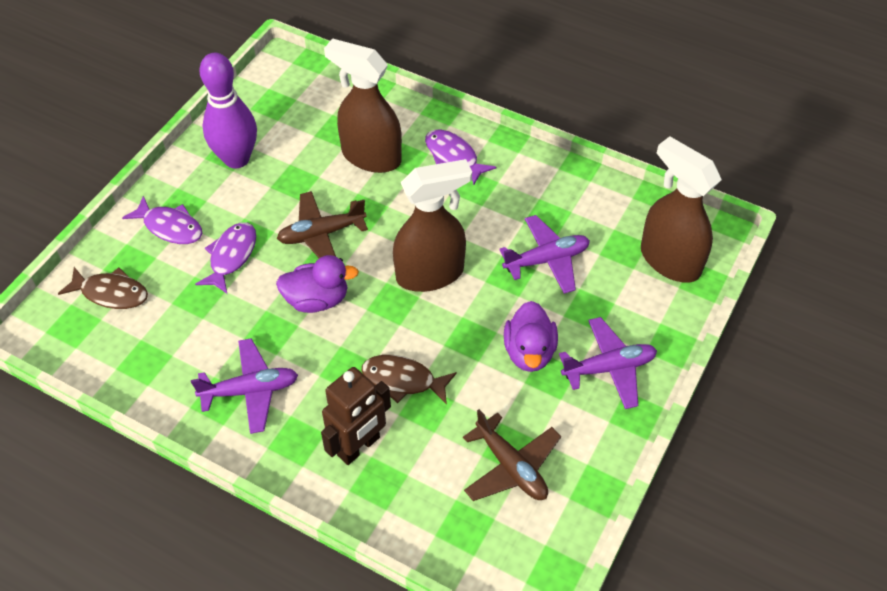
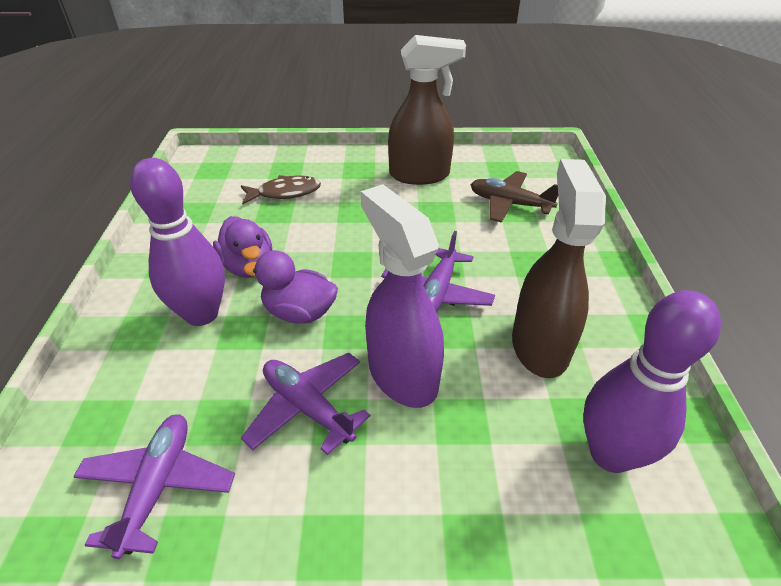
brown fish: [58,267,148,309] [362,355,457,405] = 2 -> [241,175,321,204] = 1
brown plane: [277,191,368,258] [463,409,561,501] = 2 -> [470,171,558,223] = 1
brown robot: [321,367,391,465] = 1 -> none = 0
brown spray bottle: [324,38,402,173] [393,159,472,292] [641,136,722,283] = 3 -> [388,35,466,185] [512,159,606,378] = 2
purple bowling pin: [199,53,257,168] = 1 -> [130,158,225,326] [583,290,721,473] = 2
purple fish: [122,196,202,244] [195,222,256,294] [425,130,497,185] = 3 -> none = 0
purple spray bottle: none = 0 -> [361,184,444,408] = 1

